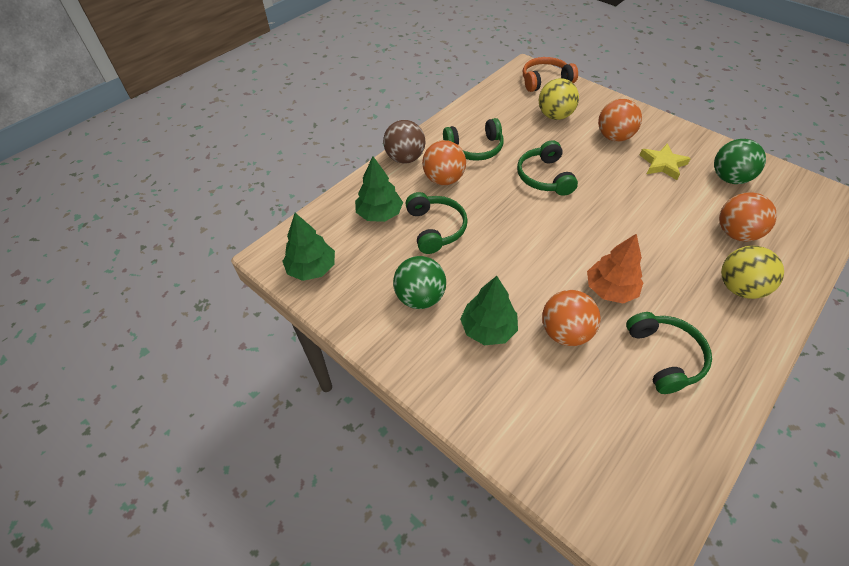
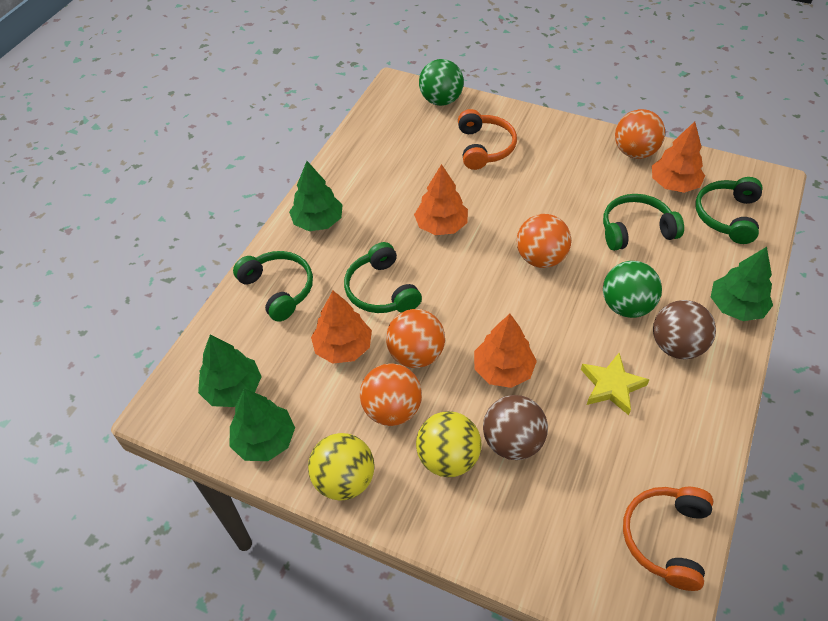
brown ball: [383,120,425,164] = 1 -> [483,395,548,460] [653,300,716,359] = 2
green tree: [282,213,335,281] [355,156,403,222] [460,276,518,345] = 3 -> [198,334,262,407] [230,388,295,461] [289,161,343,231] [711,247,773,321] = 4
orange headphones: [523,57,578,92] = 1 -> [458,109,517,170] [623,487,713,591] = 2
orange tree: [587,234,643,304] = 1 -> [311,291,372,364] [414,164,468,235] [474,314,537,388] [652,121,705,193] = 4

